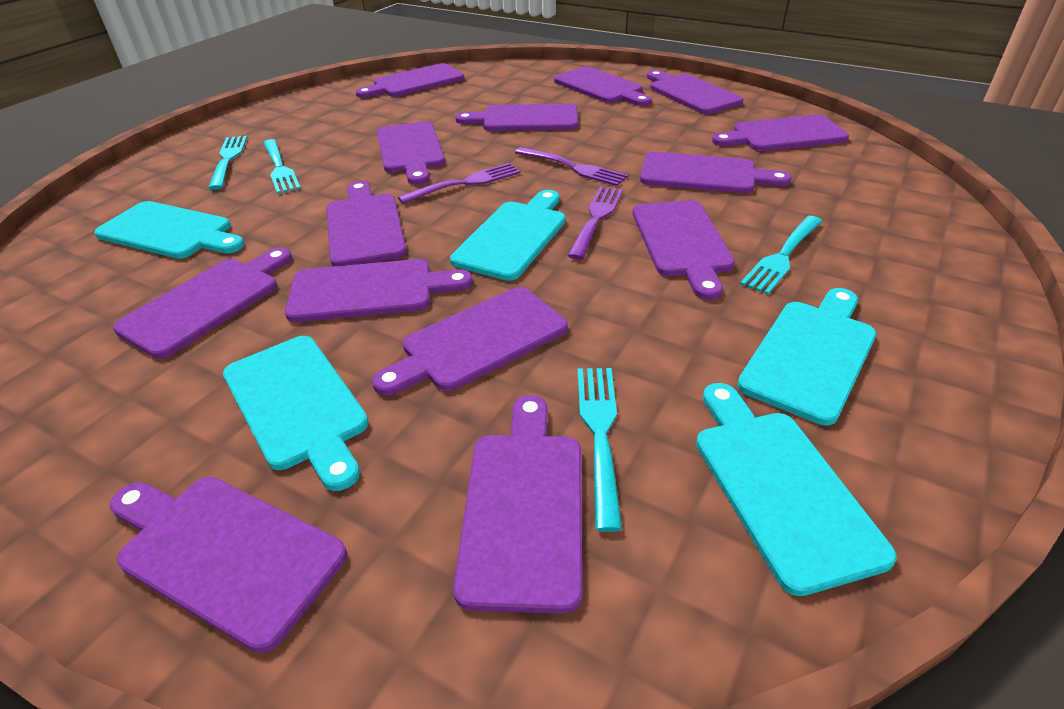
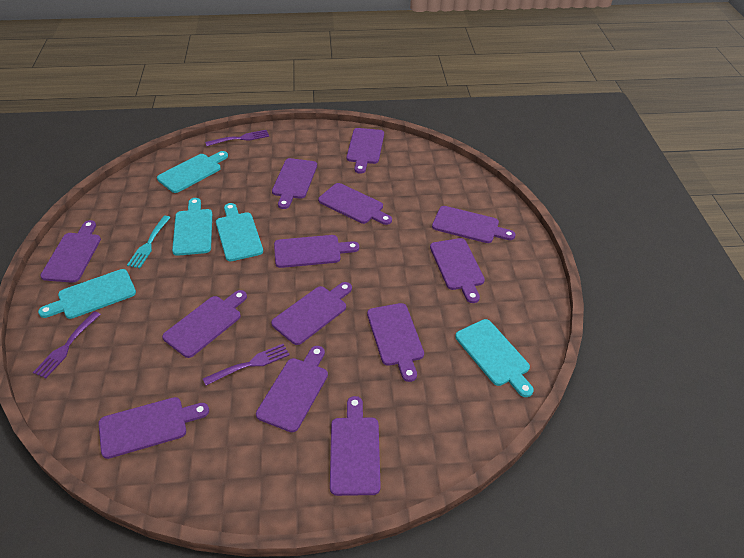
purple cutting board: [110,477,347,653] [113,247,292,359] [285,259,473,322] [327,181,407,267] [356,63,464,98] [372,287,568,396] [377,121,445,185] [453,395,582,614] [455,104,578,131] [554,66,651,106] [632,200,735,300] [640,152,792,193] [647,70,743,114] [712,115,849,151] = 14 -> [40,220,101,283] [99,397,209,459] [162,290,247,358] [256,346,328,432] [271,282,352,345] [272,158,317,209] [274,235,359,268] [318,183,392,225] [330,396,381,496] [347,128,384,174] [367,303,424,382] [430,238,485,303] [432,206,515,243] = 13
turquoise fork: [208,136,248,190] [263,139,301,194] [577,368,622,532] [740,216,823,295] = 4 -> [127,216,171,268] = 1

